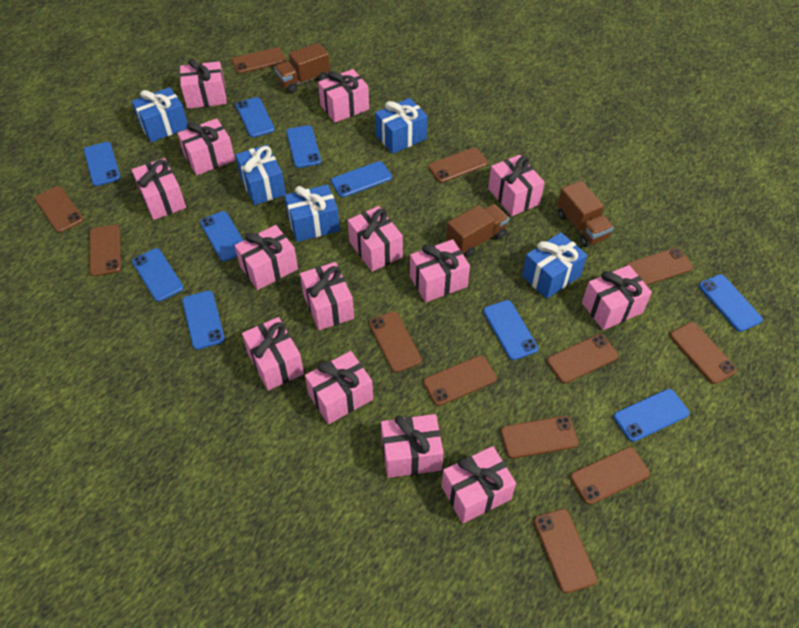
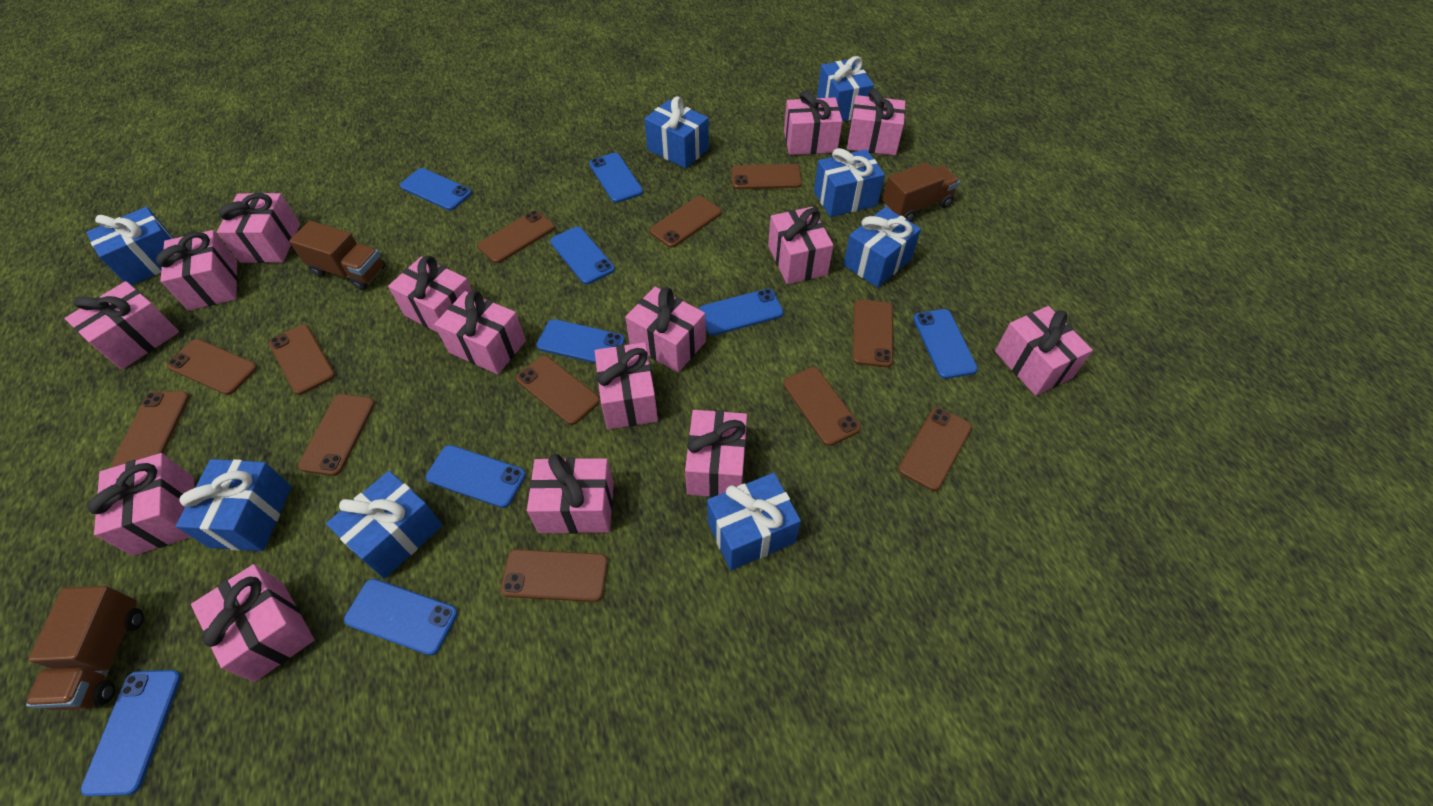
blue gift: [132,87,188,142] [235,145,286,205] [284,185,340,242] [375,98,428,154] [522,232,587,299] = 5 -> [86,207,174,286] [176,459,292,551] [326,471,443,579] [644,96,709,169] [707,473,801,570] [814,148,885,217] [817,56,874,121] [843,207,921,288] = 8
blue phone: [84,142,121,186] [132,248,184,302] [182,291,225,350] [200,211,244,262] [236,97,275,138] [286,125,321,168] [331,161,392,197] [483,300,538,360] [614,389,689,442] [699,274,763,332] = 10 -> [81,670,181,796] [344,579,458,655] [400,168,472,211] [426,445,526,508] [537,319,625,363] [550,227,615,285] [589,153,643,203] [699,289,784,335] [913,309,978,379] = 9
pink gift: [132,158,186,220] [177,118,235,175] [180,58,227,109] [235,225,298,290] [242,317,304,391] [300,262,354,330] [305,351,373,424] [318,69,369,123] [348,206,403,272] [381,414,444,478] [410,239,470,302] [441,446,516,524] [488,155,545,216] [582,265,652,330] = 14 -> [64,281,179,370] [87,453,194,556] [156,230,238,311] [191,564,314,682] [217,192,300,263] [388,256,472,333] [434,290,526,374] [527,454,614,534] [595,342,658,430] [625,287,706,373] [685,410,747,497] [768,207,833,284] [784,91,842,155] [847,89,906,155] [995,306,1093,396] = 15

